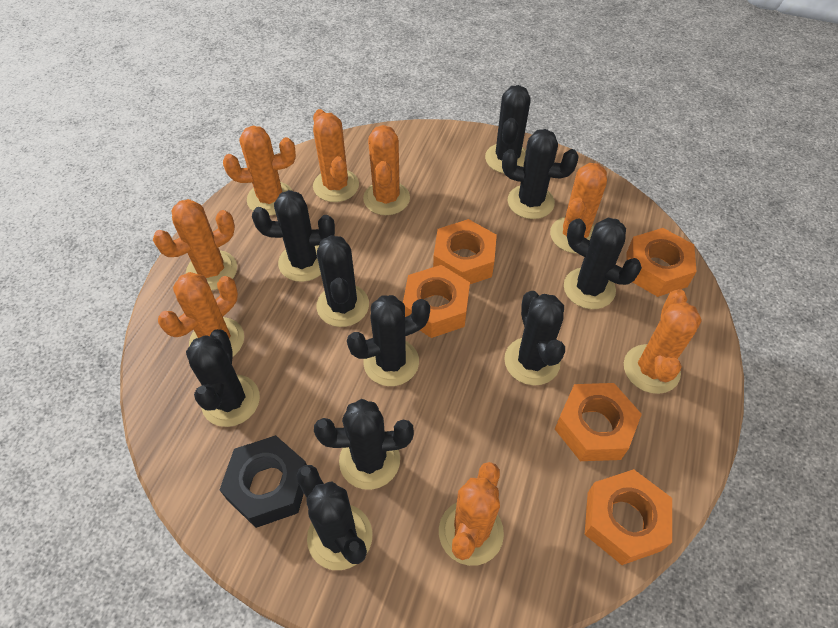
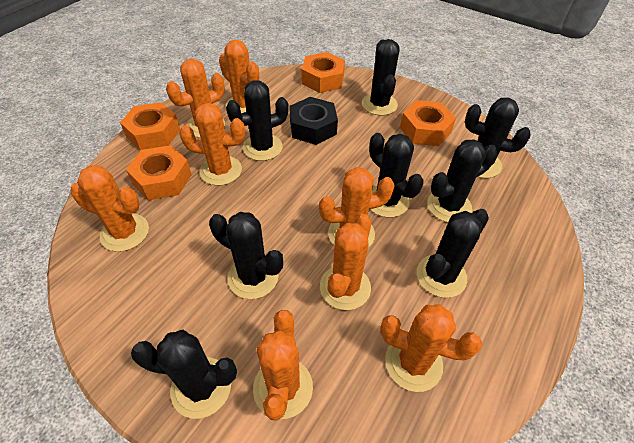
black cactus: [186,329,260,427] [252,190,335,282] [296,465,373,570] [314,399,414,490] [316,235,369,327] [347,295,430,386] [485,85,531,173] [502,129,579,219] [504,291,565,385] [564,218,642,309] = 10 -> [131,330,237,419] [209,212,283,299] [226,80,289,161] [362,39,400,116] [369,133,424,217] [417,209,489,298] [427,139,497,222] [465,98,531,178] = 8
orange nut: [403,265,470,338] [433,219,497,284] [555,383,642,461] [585,469,672,565] [627,228,697,297] = 5 -> [120,102,180,151] [126,145,192,200] [302,52,345,93] [400,100,456,146] = 4

